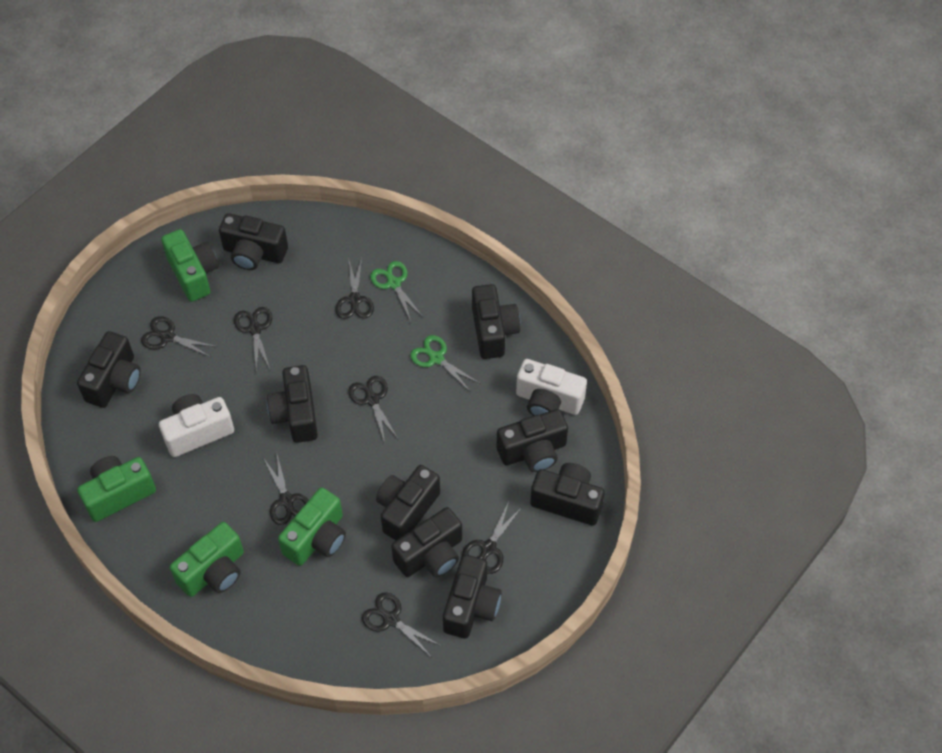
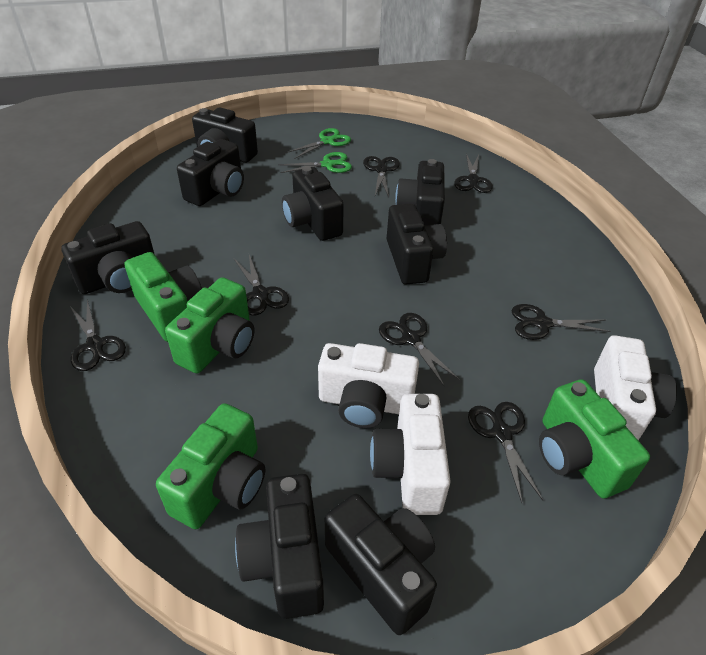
black camera: [77,331,141,408] [219,213,288,270] [267,365,318,443] [376,465,440,540] [391,507,462,577] [443,555,502,639] [472,284,520,359] [496,409,568,472] [530,463,605,526] = 9 -> [61,221,154,294] [177,139,244,206] [192,107,258,163] [235,474,324,619] [282,166,344,241] [325,494,437,635] [387,204,447,285] [395,159,445,225] = 8
white camera: [159,394,234,457] [516,359,587,416] = 2 -> [318,343,419,428] [370,394,451,515] [594,335,677,440] = 3

